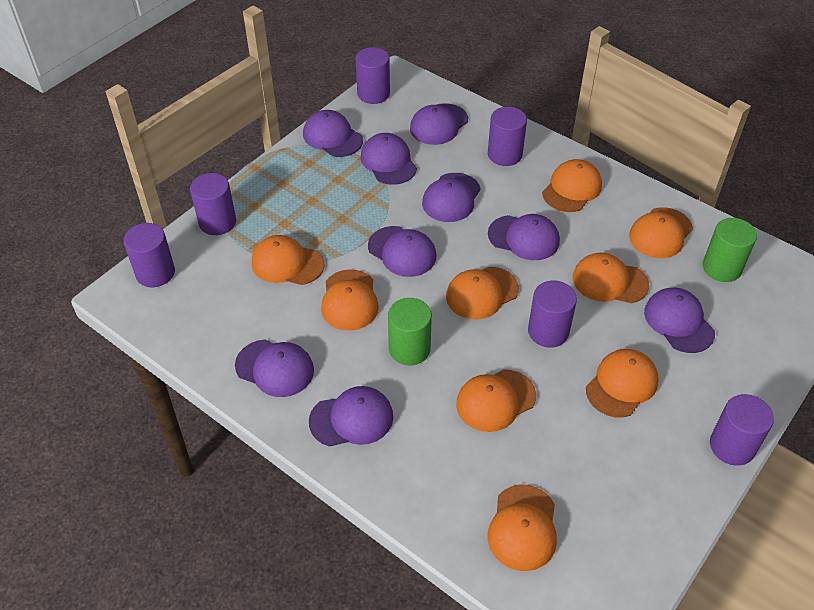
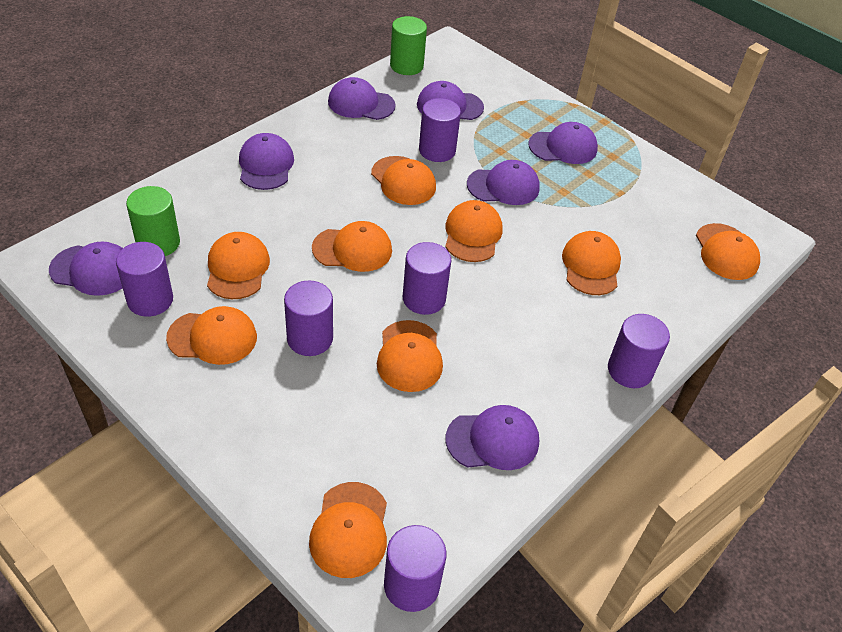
purple cap: [235,339,314,397] [303,110,363,157] [309,386,393,447] [361,133,417,185] [368,226,436,277] [410,103,468,145] [422,173,481,222] [488,214,560,260] [644,288,715,353] = 9 -> [49,242,123,296] [239,133,294,190] [328,77,396,120] [417,81,484,120] [446,405,539,470] [467,160,540,205] [528,122,598,164] = 7

